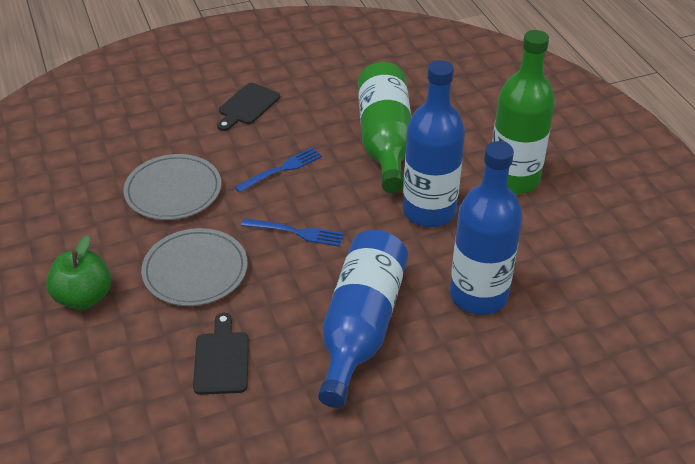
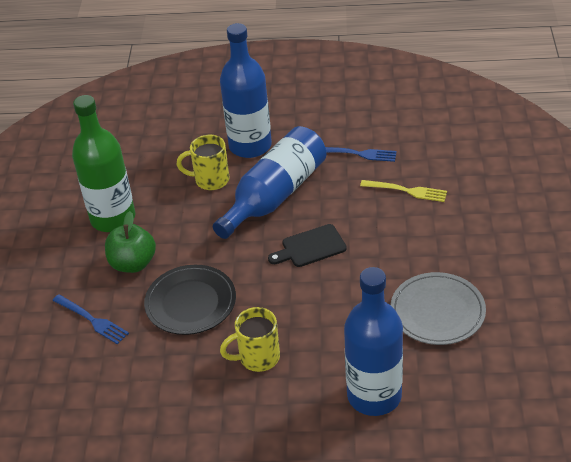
black cutting board: [193,313,249,395] [217,83,280,131] = 2 -> [268,224,347,267] = 1
black plate: none = 0 -> [144,265,236,335] = 1
green bottle: [358,62,411,193] [492,30,555,194] = 2 -> [72,95,135,232] = 1
grey plate: [124,154,221,220] [141,228,248,306] = 2 -> [390,272,486,345] = 1
yellow fork: none = 0 -> [360,180,447,202] = 1
yellow mug: none = 0 -> [177,135,230,190] [220,307,280,372] = 2

